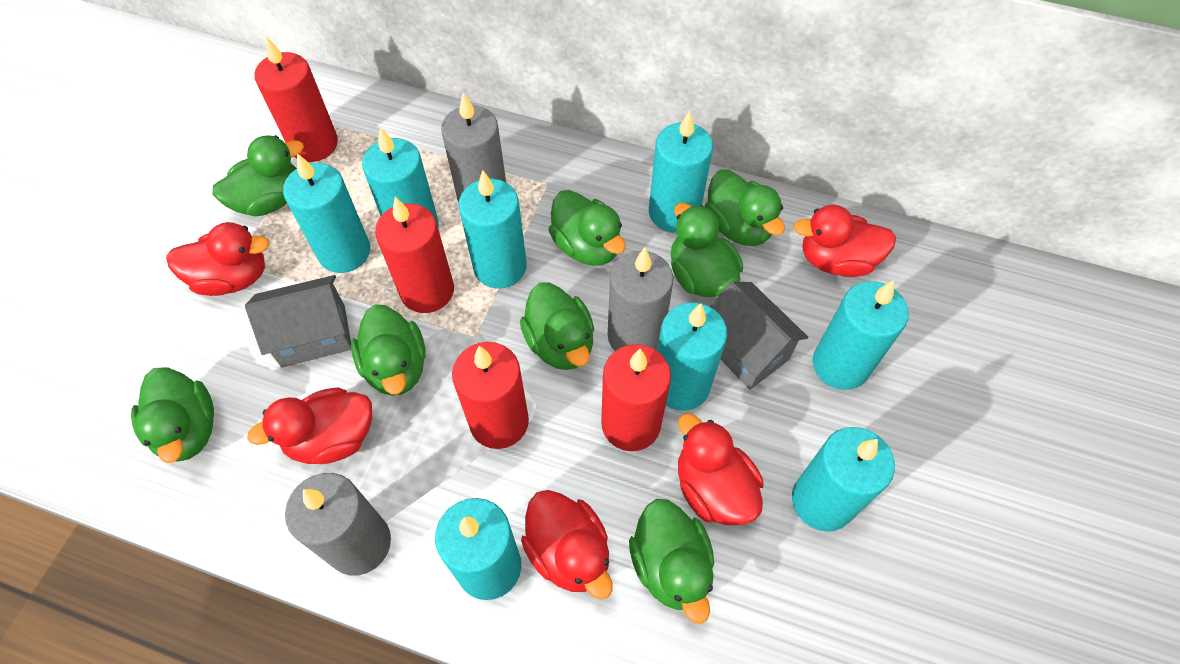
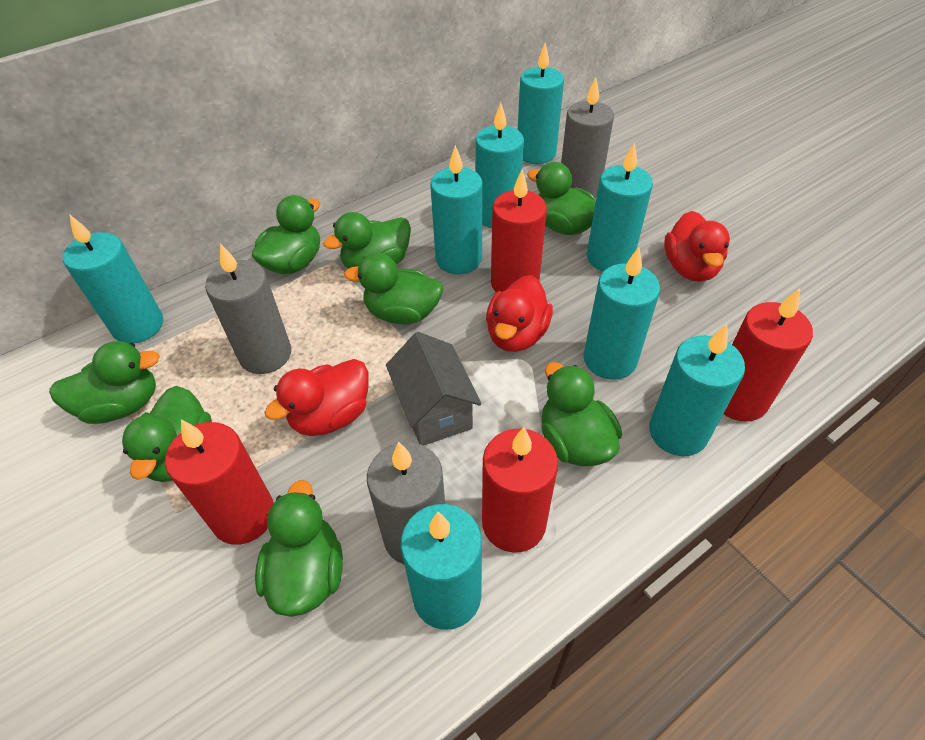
grey house: [245,275,351,367] [710,281,808,390] = 2 -> [386,332,481,446] = 1
red duck: [166,222,270,296] [247,387,372,464] [521,490,613,600] [678,413,764,525] [793,205,896,277] = 5 -> [264,359,369,436] [486,275,553,352] [664,211,730,282] = 3

